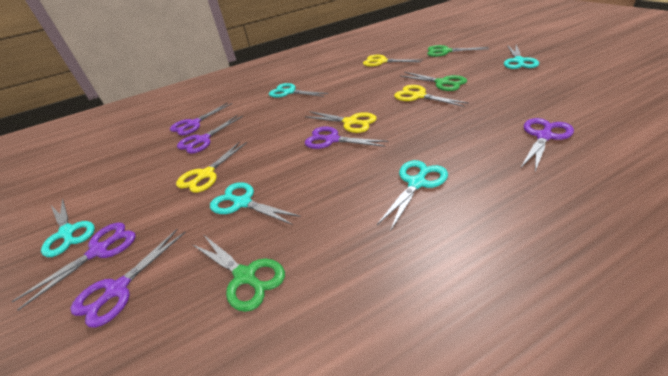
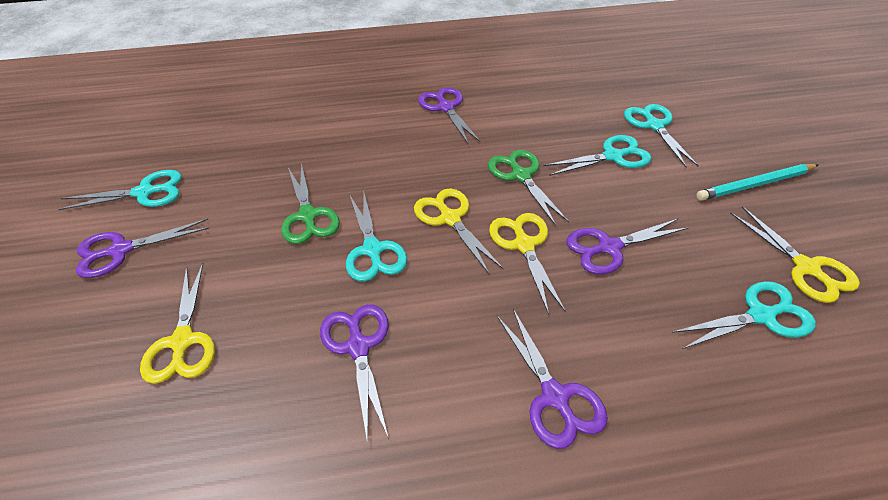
green scissors: [192,235,285,312] [401,72,467,91] [427,45,488,57] = 3 -> [281,163,340,244] [488,150,569,226] = 2
purple scissors: [11,222,136,310] [70,229,186,328] [170,102,232,135] [177,115,243,153] [305,127,388,149] [521,118,574,171] = 6 -> [76,219,209,278] [320,304,389,444] [418,87,480,143] [497,309,608,449] [566,218,689,275] = 5
turquoise pencil: none = 0 -> [696,164,818,201] = 1

